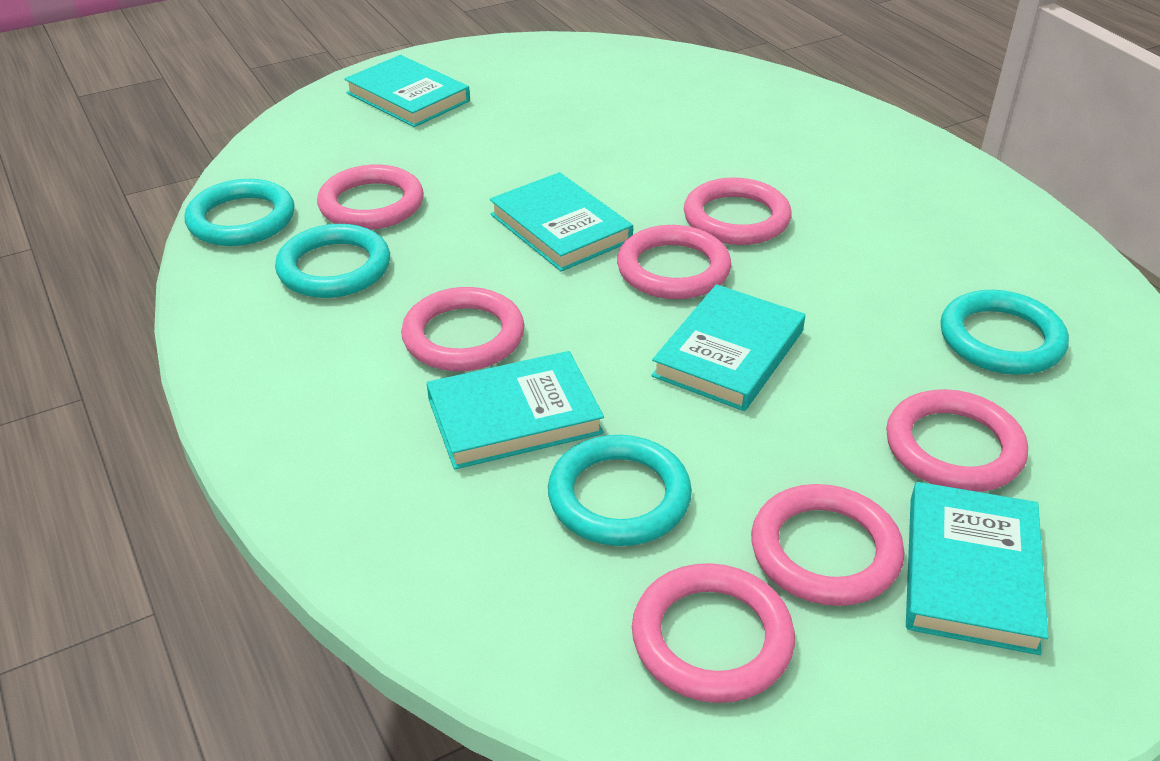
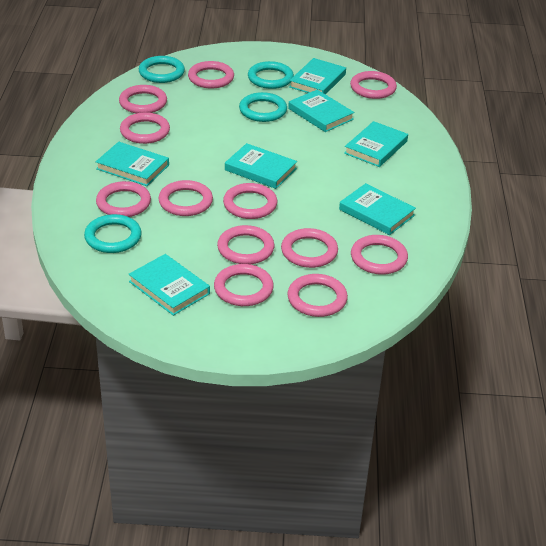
pink ring: [317,165,424,230] [401,287,524,371] [617,225,731,299] [632,563,795,703] [684,178,792,245] [751,484,905,606] [886,389,1028,492] = 7 -> [96,181,151,217] [119,85,167,113] [120,112,170,144] [158,180,213,216] [188,61,234,89] [214,264,274,306] [217,225,275,264] [223,183,278,219] [281,228,338,268] [288,274,348,317] [350,71,397,99] [351,235,408,275] = 12
turquoise book: [344,55,470,127] [427,351,604,470] [490,172,633,272] [651,284,805,411] [906,482,1049,655] = 5 -> [96,142,169,186] [129,254,210,316] [225,143,297,189] [288,90,354,132] [289,58,346,94] [339,183,416,235] [344,121,408,167] = 7

